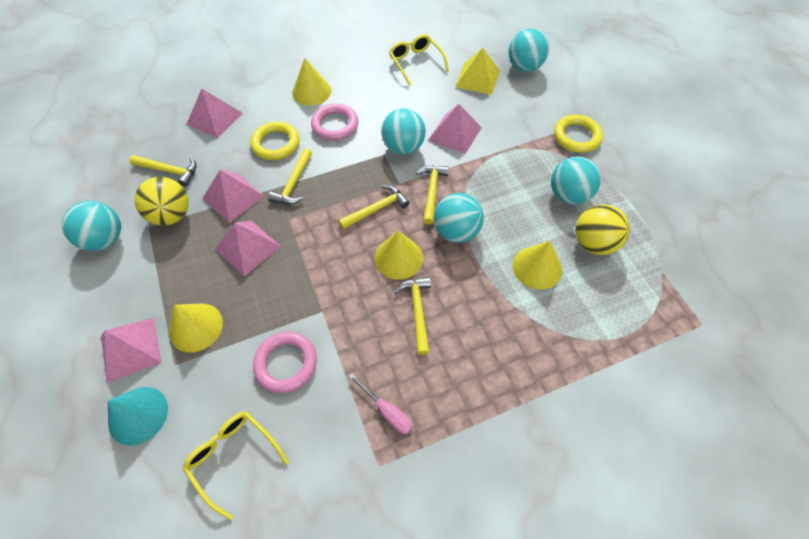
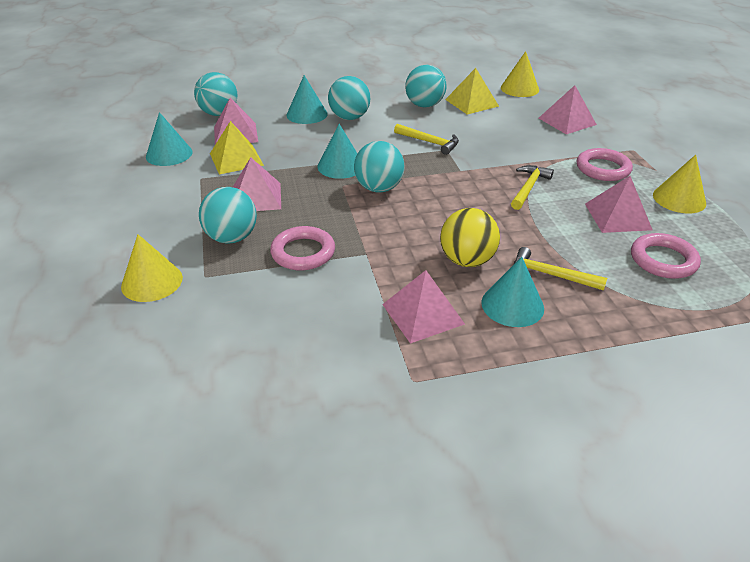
pink ring: [253,332,317,393] [311,104,358,141] = 2 -> [270,226,335,270] [577,148,633,181] [631,233,701,279] = 3
pink screwdriver: [348,373,413,434] = 1 -> none = 0
turquoise cone: [108,387,168,446] = 1 -> [146,112,192,166] [287,75,328,124] [318,124,357,179] [481,257,544,327] = 4
yellow ball: [135,177,189,226] [575,205,630,255] = 2 -> [440,208,500,267] = 1
yellow cone: [169,304,223,352] [292,58,331,106] [374,231,423,280] [512,241,562,290] = 4 -> [121,234,183,302] [501,51,539,97] [653,155,706,213] = 3
yellow glasses: [183,411,289,520] [389,34,449,86] = 2 -> none = 0
yellow hammer: [129,155,197,187] [268,148,312,204] [339,185,410,230] [394,277,431,355] [416,165,449,225] = 5 -> [394,124,459,155] [511,165,554,210] [514,247,607,291] = 3
yellow pyramid: [455,48,500,95] = 1 -> [210,121,264,175] [445,68,499,115] = 2
yellow ring: [250,122,300,160] [554,115,603,153] = 2 -> none = 0

